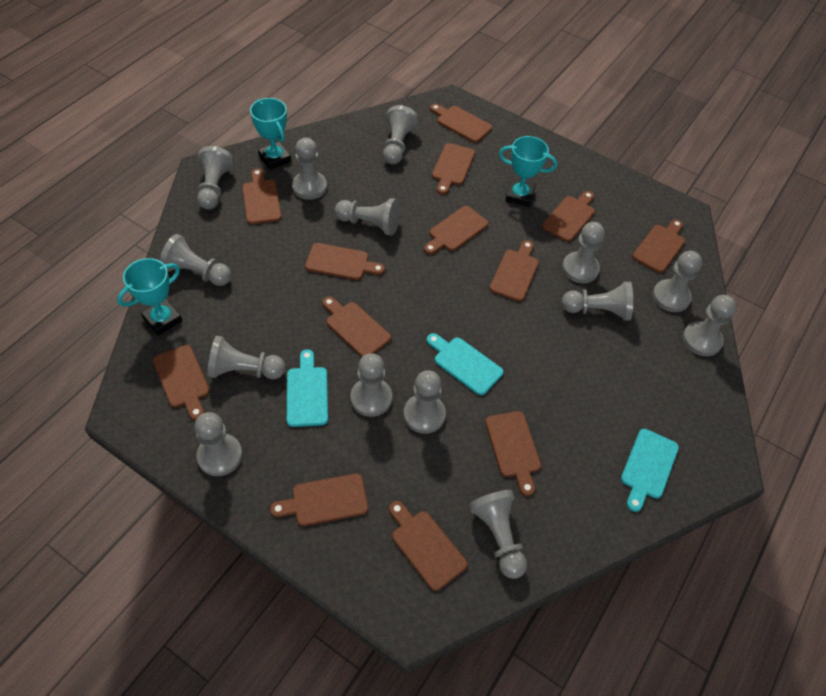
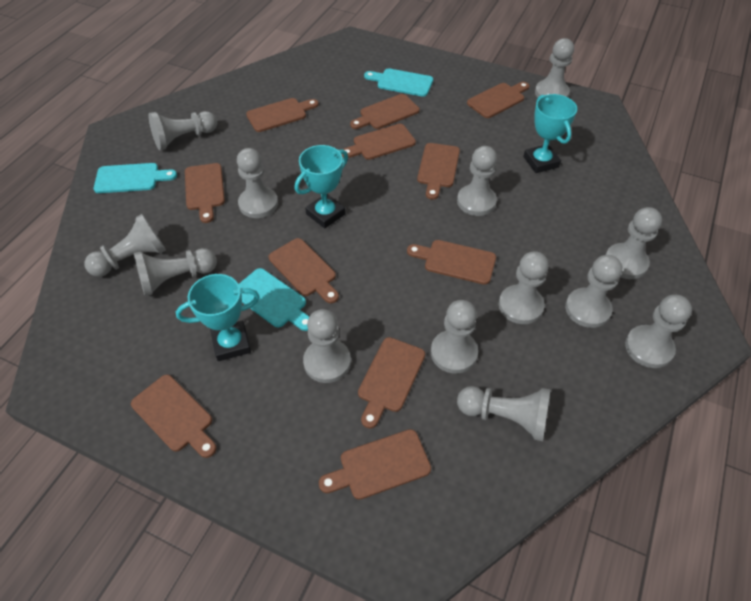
brown cutting board: [153,345,210,420] [242,169,281,224] [270,474,368,526] [305,243,385,280] [322,296,391,357] [389,501,468,591] [424,206,488,255] [430,104,492,143] [432,143,475,195] [485,411,541,496] [489,240,539,302] [542,191,595,242] [632,219,685,273] = 13 -> [131,375,217,458] [185,163,225,223] [246,98,319,132] [269,238,339,303] [319,429,431,500] [342,124,416,160] [350,94,420,129] [358,337,425,428] [407,240,496,285] [417,143,460,200] [467,82,530,118] = 11
grey pawn: [160,234,231,286] [194,412,242,476] [197,146,234,209] [208,336,285,379] [292,138,327,200] [334,198,400,236] [351,353,392,417] [383,105,419,164] [403,370,446,434] [469,490,527,579] [562,222,605,283] [562,282,633,320] [652,251,702,312] [683,295,737,356] = 14 -> [84,214,166,277] [134,248,217,296] [148,111,217,150] [237,148,278,218] [303,309,351,383] [431,300,478,374] [457,146,497,216] [457,386,551,441] [499,251,549,324] [535,38,574,98] [565,255,622,328] [605,207,662,279] [625,295,692,368] = 13

